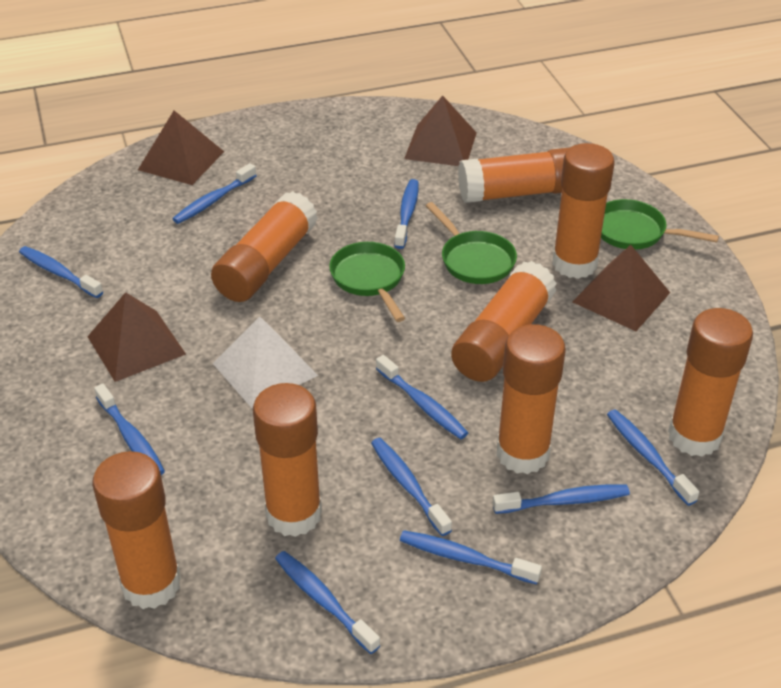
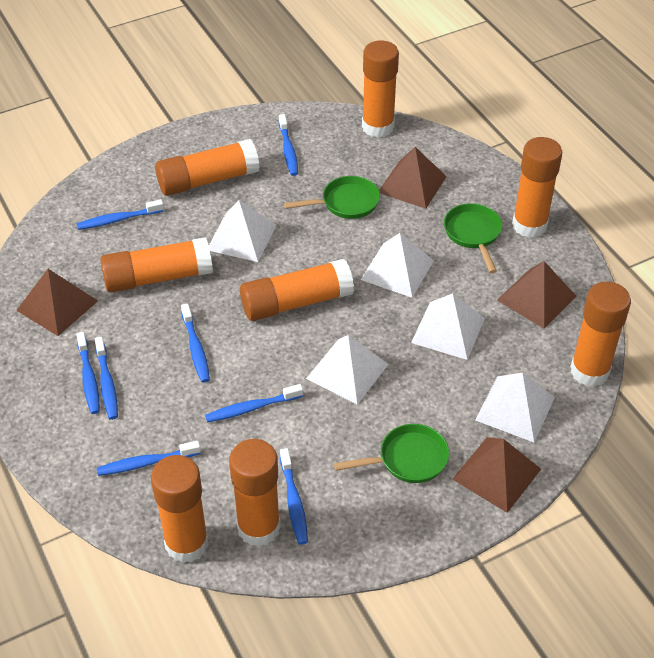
blue toothbrush: [19,246,103,298] [94,384,165,475] [172,163,257,224] [275,551,381,654] [371,438,452,536] [376,355,468,439] [394,179,419,249] [400,530,542,585] [493,484,630,514] [607,410,699,506] = 10 -> [76,332,100,414] [77,199,164,230] [95,337,118,420] [97,441,201,476] [181,303,210,383] [205,384,303,423] [279,114,298,176] [280,448,308,545] = 8
white pyramid: [213,316,318,408] = 1 -> [209,200,276,262] [306,335,389,405] [361,233,434,298] [411,293,485,360] [476,373,555,442] = 5

